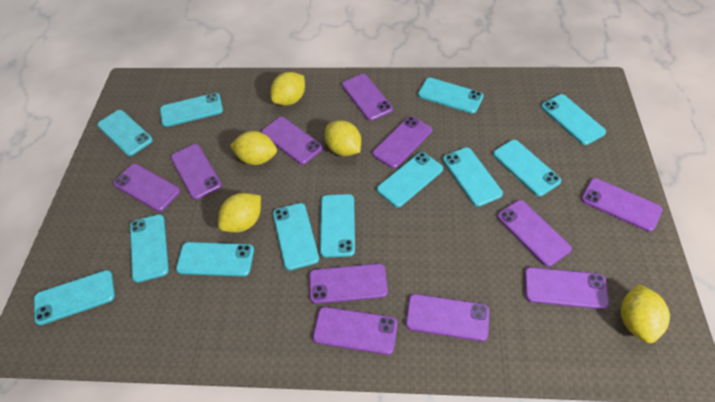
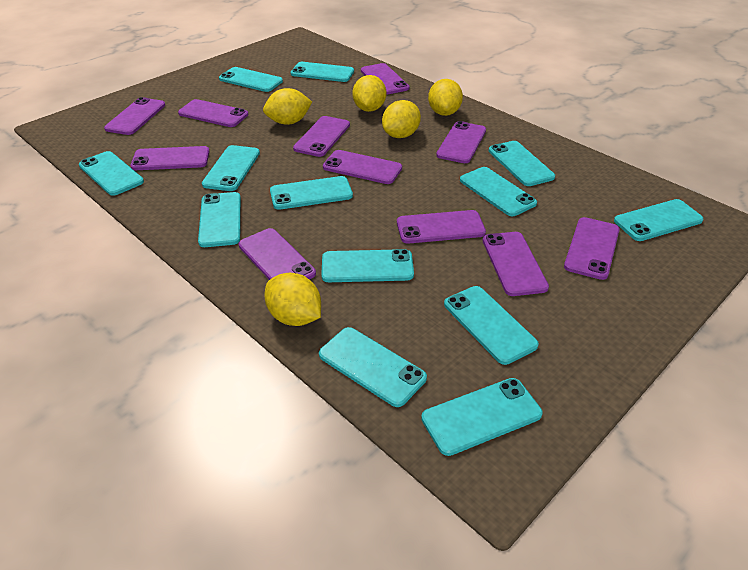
turquoise phone: [34,270,115,325] [97,110,153,156] [130,214,169,283] [160,93,223,127] [176,242,254,277] [273,203,319,270] [320,194,355,257] [377,152,443,207] [418,78,483,114] [443,147,503,207] [493,140,561,196] [541,94,606,145] = 12 -> [79,151,144,196] [198,192,241,247] [202,145,260,191] [219,67,283,92] [270,176,353,210] [291,62,354,82] [319,327,427,407] [321,249,414,282] [421,378,543,456] [444,286,539,365] [460,167,537,216] [489,141,555,186] [614,199,703,241] = 13

